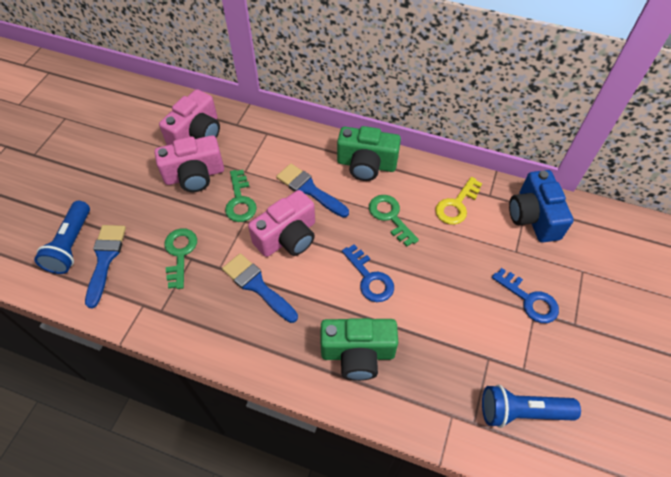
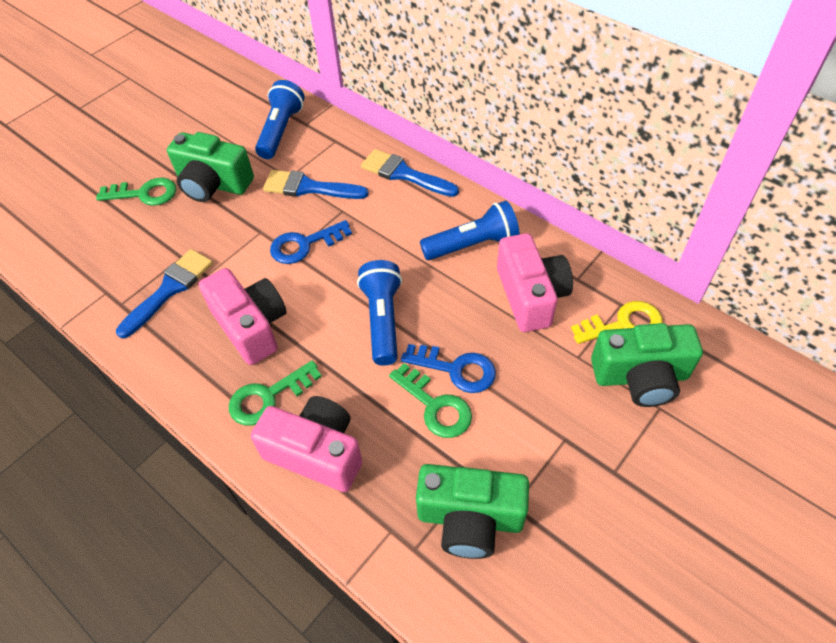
blue camera: [509,170,574,243] = 1 -> none = 0
blue flashlight: [34,201,90,274] [482,385,581,428] = 2 -> [255,80,305,159] [357,260,402,366] [420,201,520,260] = 3
green camera: [321,318,398,381] [337,126,401,181] = 2 -> [167,132,254,202] [416,464,529,559] [591,323,703,407] = 3

